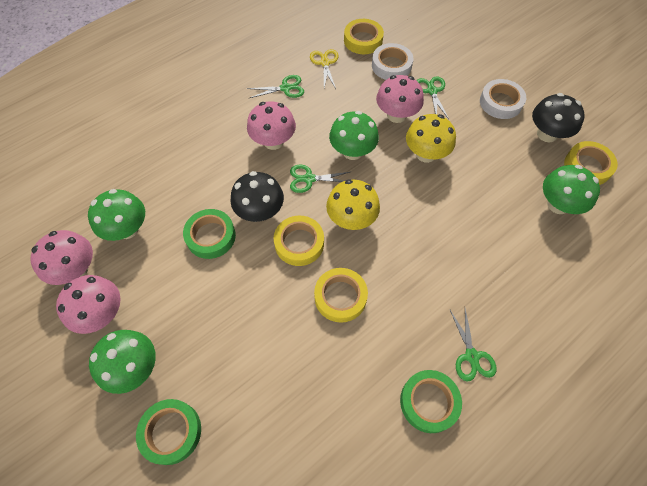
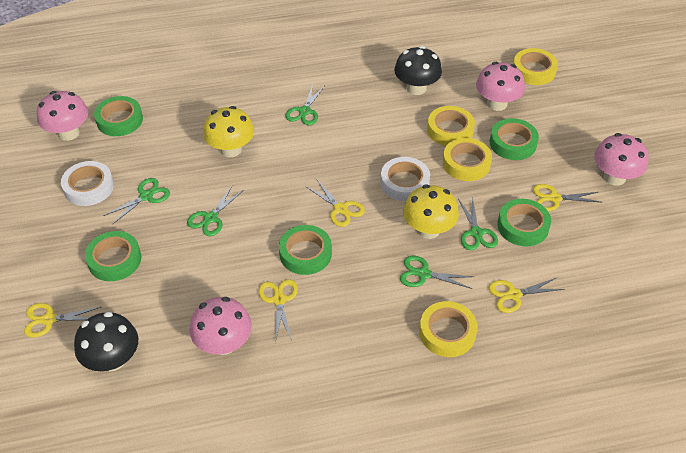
green mushroom: [88,189,145,241] [89,330,156,394] [329,111,379,160] [543,165,600,214] = 4 -> none = 0
green scissors: [247,75,304,98] [290,165,350,193] [417,76,449,119] [450,309,496,382] = 4 -> [103,178,170,225] [187,186,244,236] [285,84,324,125] [400,256,474,289] [458,196,498,250] = 5
green tape: [136,399,201,465] [183,209,236,259] [400,370,462,433] = 3 -> [85,231,141,281] [94,96,143,136] [279,225,332,275] [490,118,539,160] [497,199,551,246] = 5
yellow scissors: [310,49,338,89] = 1 -> [24,303,102,338] [258,279,298,343] [305,180,365,227] [488,277,564,313] [533,184,601,212] = 5

